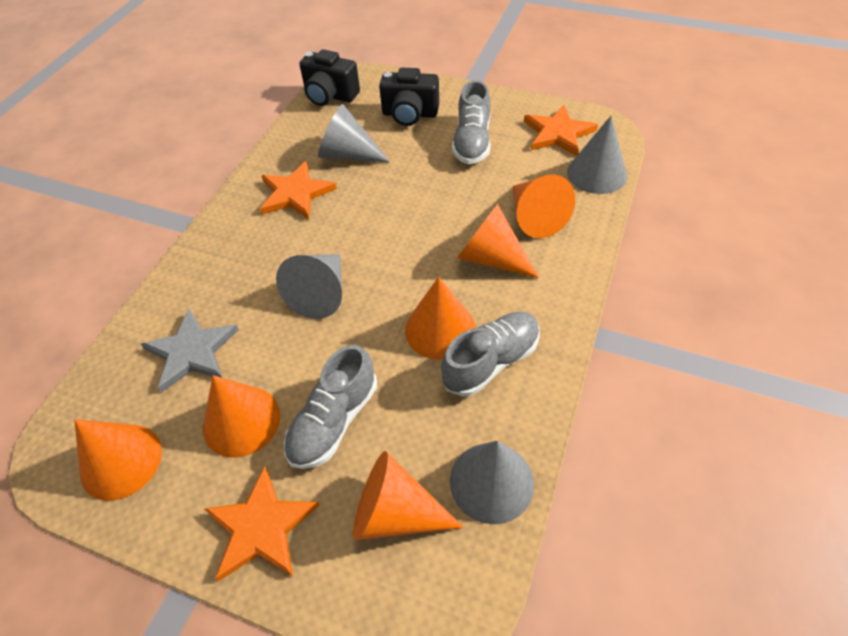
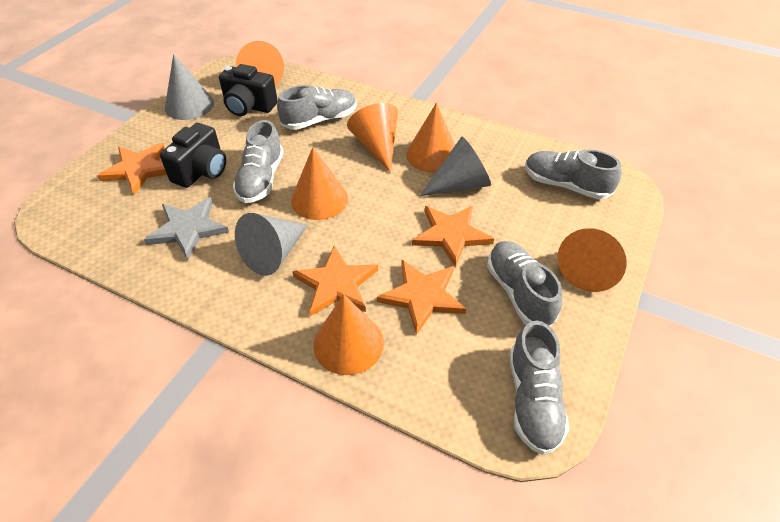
grey cone: [276,254,342,319] [318,104,390,162] [450,441,534,524] [567,116,627,194] = 4 -> [165,54,214,120] [235,213,308,276] [420,136,491,196] = 3
grey shoe: [284,345,377,469] [441,312,540,397] [452,80,491,164] = 3 -> [233,120,284,203] [277,85,356,130] [487,241,562,327] [509,320,569,455] [525,149,621,200] = 5
orange star: [204,466,319,581] [260,161,337,219] [524,105,598,156] = 3 -> [97,143,167,195] [292,245,378,317] [377,260,466,335] [412,205,494,267] = 4

